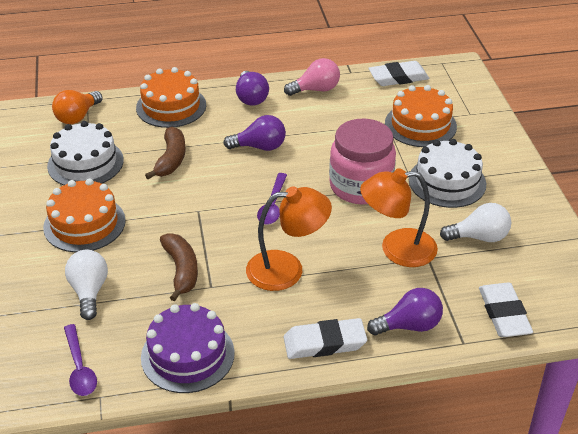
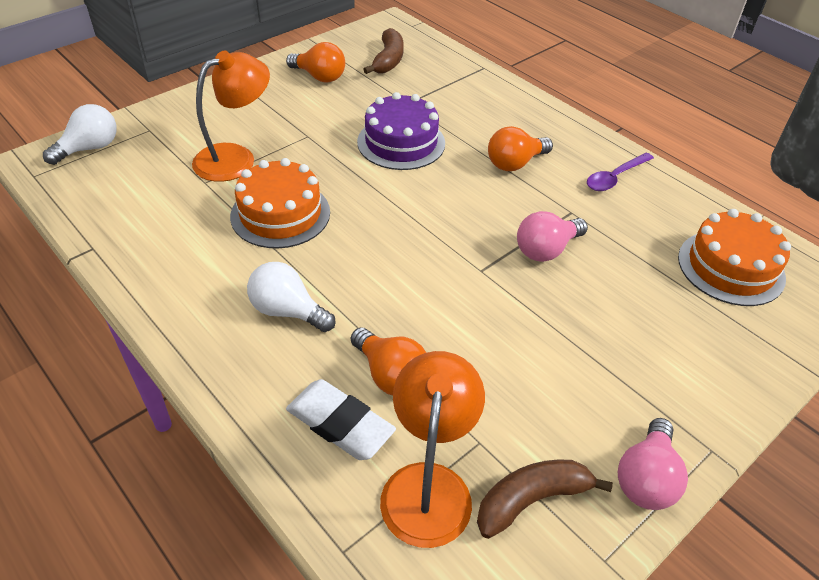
orange cake: [43,178,126,253] [136,67,206,128] [385,85,457,147] = 3 -> [230,158,330,248] [678,209,791,306] = 2
orange light bulb: [52,90,103,124] = 1 -> [286,42,345,82] [351,327,426,395] [488,126,553,171] = 3
pink jar: [329,119,396,204] = 1 -> none = 0
pink light bulb: [284,58,340,96] = 1 -> [517,211,588,262] [618,418,688,510] = 2
purple light bulb: [223,115,286,151] [236,71,269,106] [367,288,443,335] = 3 -> none = 0
purple spoon: [64,324,97,396] [257,173,287,225] = 2 -> [587,153,654,191] = 1
white cake: [47,121,124,185] [409,139,486,208] = 2 -> none = 0
white eraser: [284,318,367,359] [369,61,429,86] [479,282,533,337] = 3 -> [286,379,396,460] = 1

